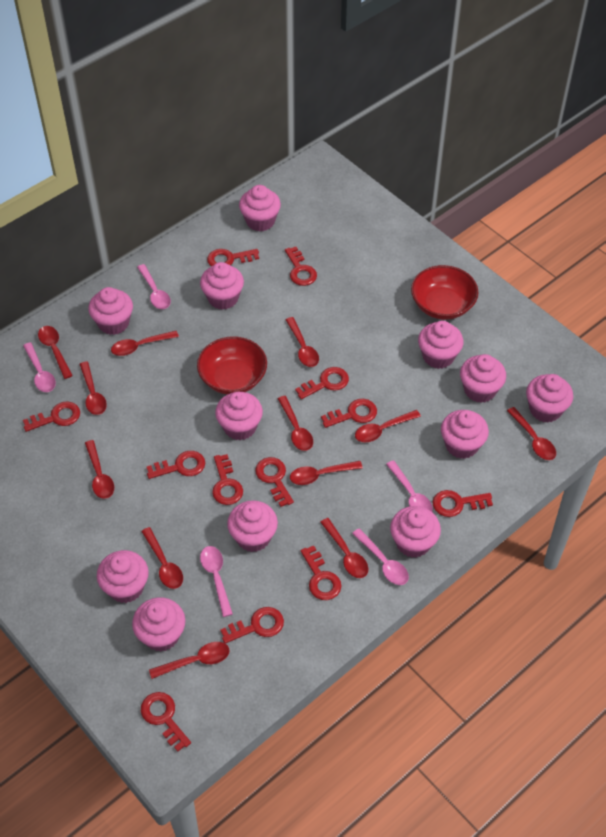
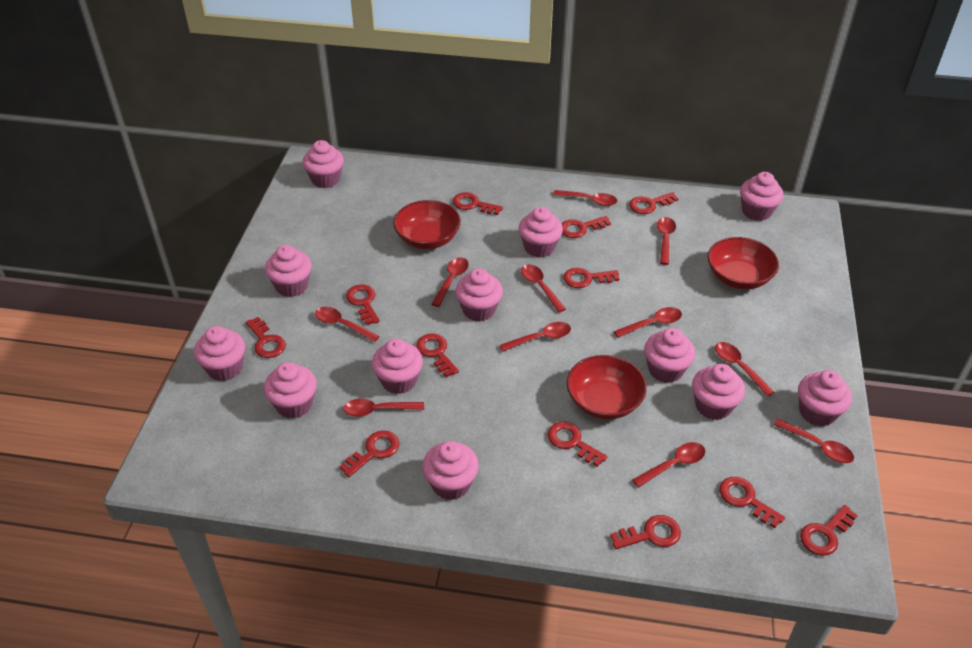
pink spoon: [23,342,56,392] [137,264,171,309] [200,546,233,617] [352,528,409,585] [386,460,433,512] = 5 -> none = 0
red bowl: [197,336,267,394] [411,265,479,320] = 2 -> [393,200,461,249] [567,355,647,420] [708,237,779,289] = 3
red spoon: [38,326,73,379] [79,361,107,415] [85,440,114,499] [111,331,179,356] [141,527,183,589] [149,642,230,679] [278,396,313,451] [286,317,319,367] [290,461,363,485] [320,518,368,578] [355,410,421,442] [507,407,556,460] = 12 -> [315,307,380,342] [343,398,424,417] [431,257,469,307] [500,322,571,351] [521,264,566,312] [553,190,617,206] [614,307,682,338] [632,442,705,488] [657,217,676,265] [715,342,774,397] [773,418,854,463] = 11

